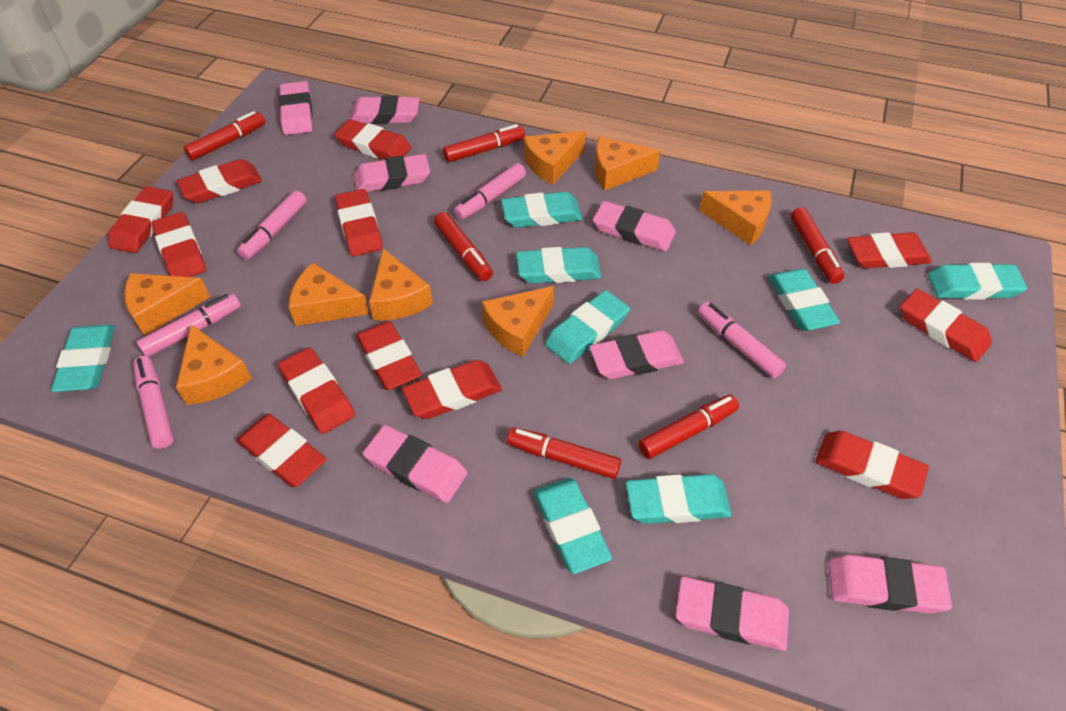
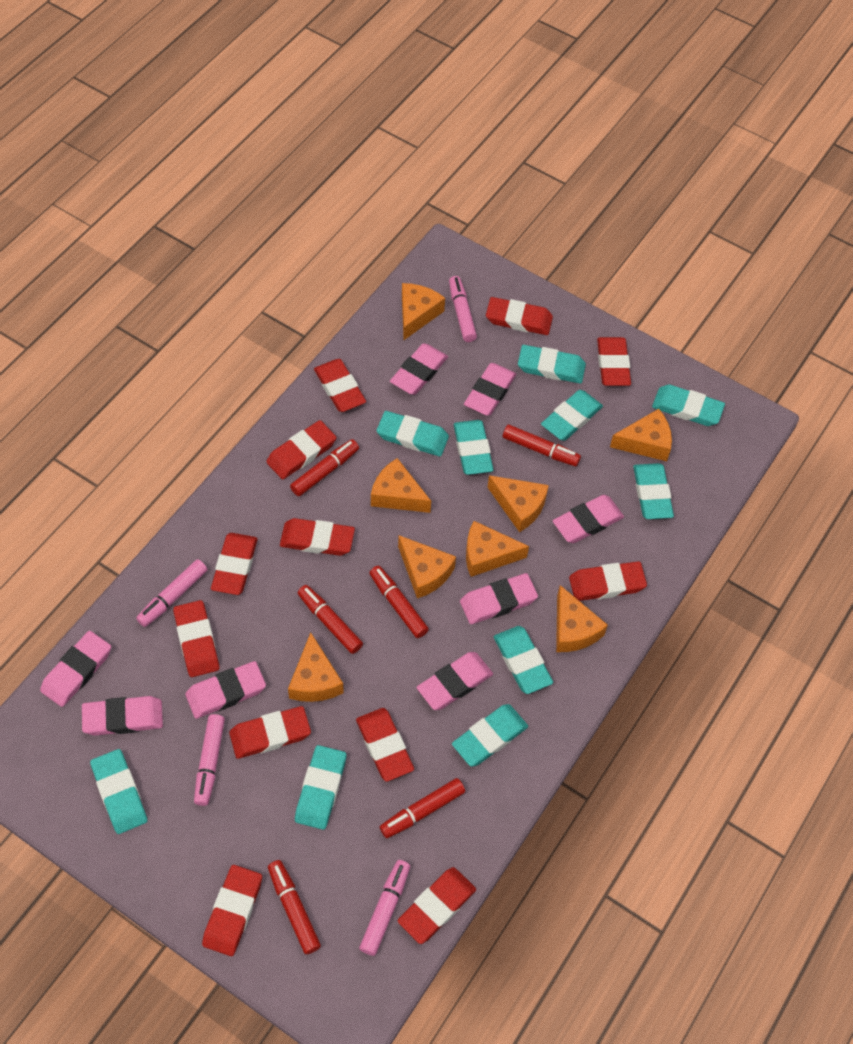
pink marker: [133,356,174,449] [136,293,241,357] [237,190,306,260] [454,163,526,220] [698,302,786,378] = 5 -> [136,559,207,627] [194,714,225,806] [359,860,410,956] [449,276,477,342] = 4
turquoise eraser: [51,325,115,392] [501,192,582,228] [516,247,601,284] [534,478,612,574] [545,290,630,364] [626,474,732,524] [768,268,840,331] [928,263,1027,300] = 8 -> [90,749,147,834] [295,745,346,830] [376,411,449,456] [452,704,528,767] [454,420,494,475] [494,626,553,694] [518,345,586,384] [541,390,603,441] [633,463,674,519] [652,384,725,426] = 10

